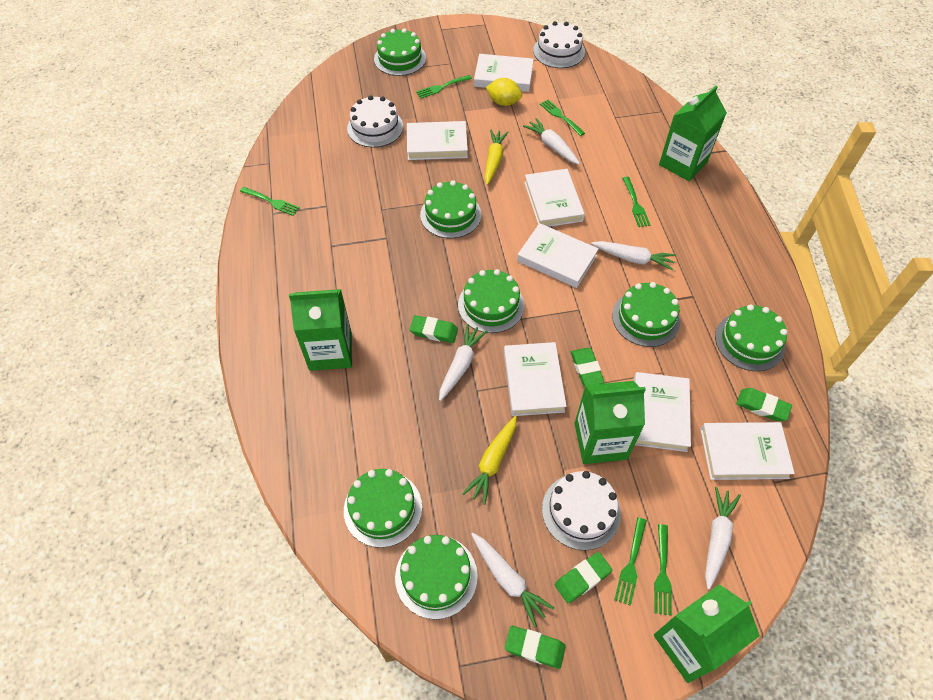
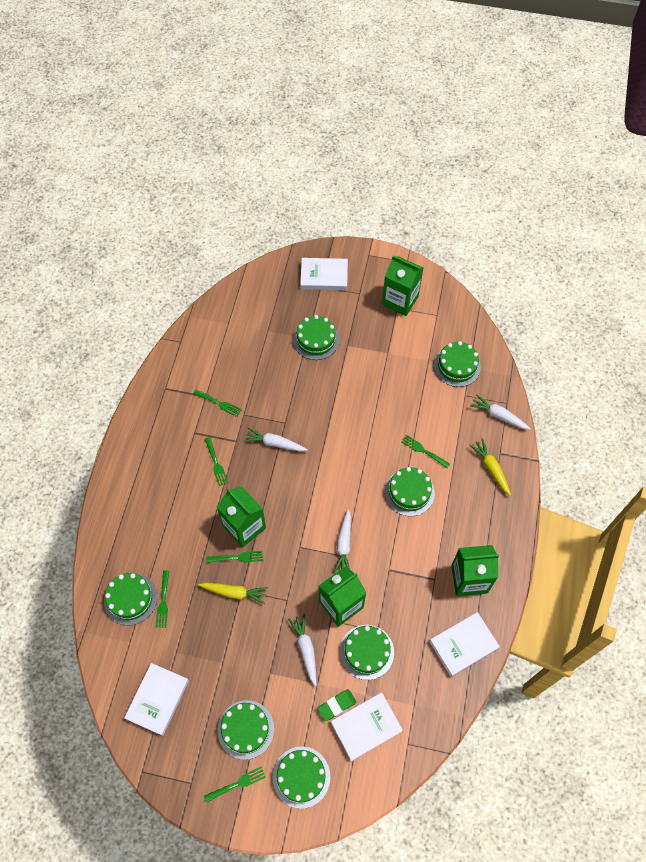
green eraser: [409,315,458,343] [505,626,566,669] [555,552,612,603] [571,348,604,386] [736,388,792,422] = 5 -> [317,689,356,721] = 1
white book: [407,121,468,160] [474,54,534,92] [504,342,567,416] [517,223,599,288] [524,169,585,227] [633,372,691,452] [700,422,795,480] = 7 -> [124,663,189,736] [300,258,348,290] [331,692,403,761] [429,612,500,677] = 4
white cake: [347,95,403,148] [533,21,585,68] [542,471,621,551] = 3 -> none = 0
white carrot: [439,324,487,401] [471,533,554,627] [523,118,580,165] [591,241,676,271] [705,487,741,590] = 5 -> [244,428,308,451] [288,614,316,686] [334,509,351,574] [470,394,531,430] = 4
yellow lemon: [486,78,522,106] = 1 -> none = 0

